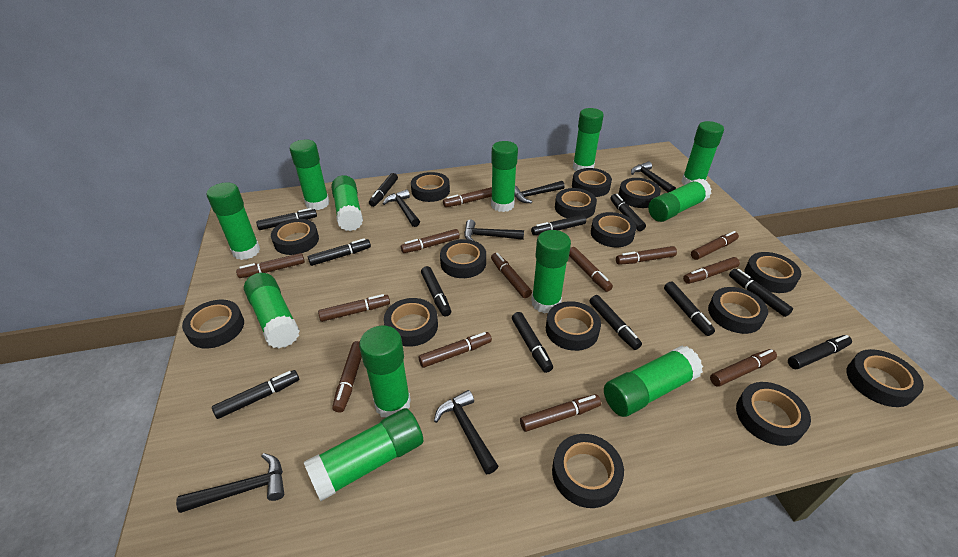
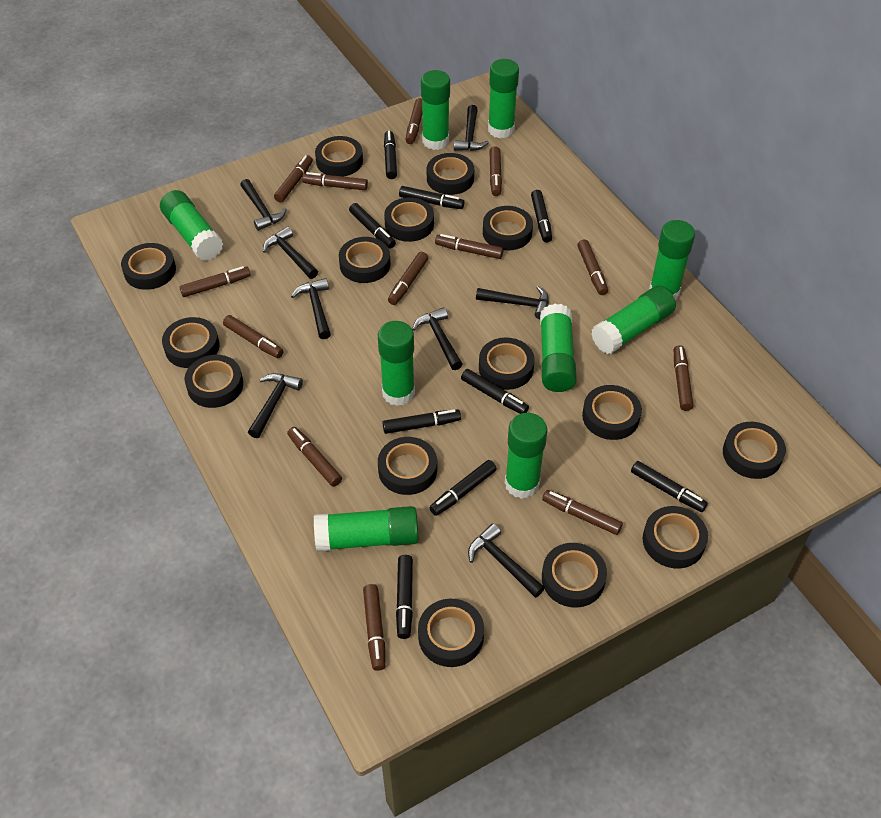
black hammer: [176,453,284,513] [383,189,420,227] [434,390,498,475] [464,220,524,241] [514,181,565,203] [631,161,676,193] = 6 -> [240,179,287,231] [248,373,303,438] [263,227,318,279] [291,278,331,339] [412,307,463,370] [454,105,489,151] [468,523,545,598] [476,286,549,319] = 8
black marker: [212,370,299,419] [256,208,317,230] [308,238,371,266] [369,173,398,207] [421,266,451,317] [512,312,553,373] [531,215,586,235] [590,295,642,350] [610,194,646,231] [664,282,715,336] [729,269,793,317] [788,335,852,369] = 12 -> [349,203,396,248] [382,409,461,434] [384,131,397,179] [396,555,413,639] [399,186,465,209] [429,460,497,516] [461,369,529,414] [531,190,552,243] [631,461,708,512] = 9
green glue stick: [207,182,260,260] [244,273,300,348] [290,140,330,210] [304,408,423,501] [331,175,363,231] [359,325,411,418] [491,141,518,212] [531,230,571,313] [573,108,604,171] [604,346,703,417] [648,178,712,222] [682,121,724,185] = 12 -> [160,190,223,261] [314,506,419,552] [378,321,415,406] [421,70,450,150] [488,59,519,138] [505,413,547,499] [540,304,577,392] [591,285,676,354] [649,220,695,300] = 9

